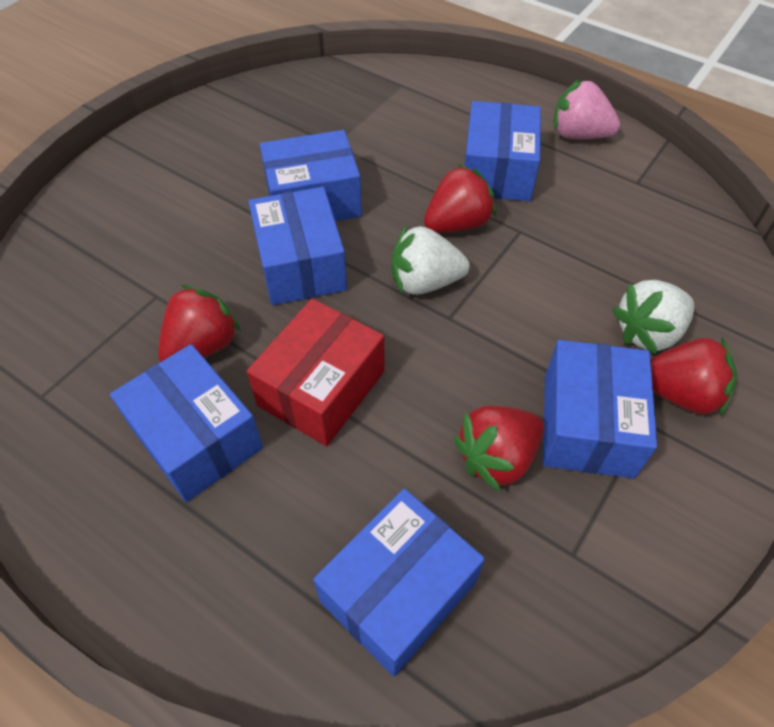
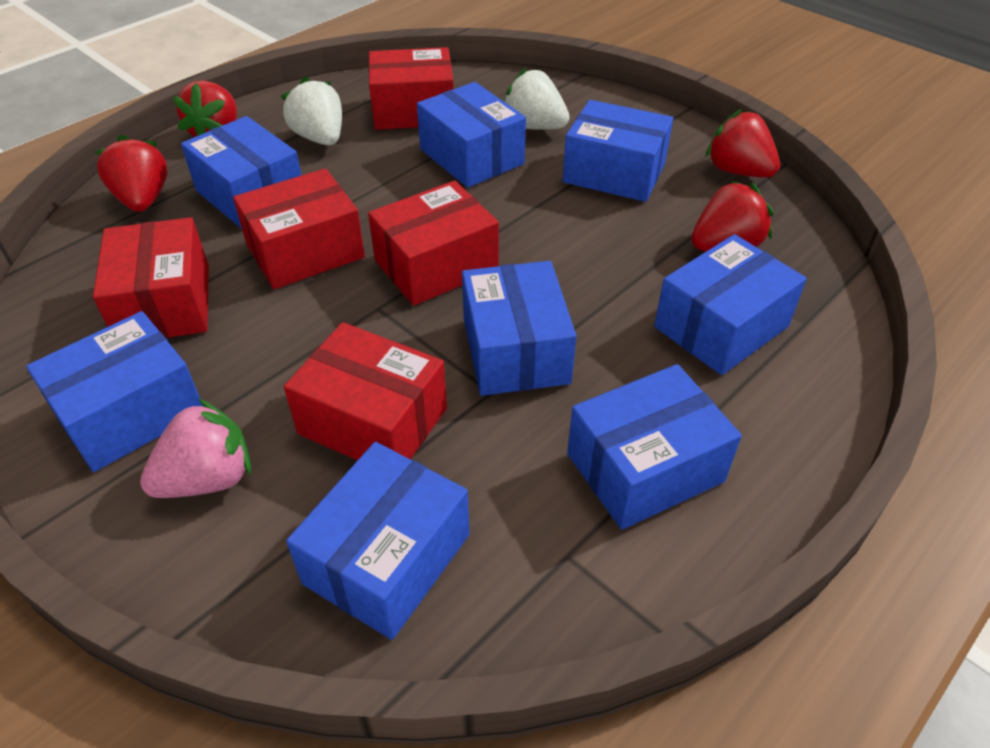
blue box: [110,344,263,502] [248,187,347,305] [260,130,362,221] [313,489,485,677] [464,101,541,201] [543,340,657,478] = 6 -> [26,311,204,472] [181,116,301,229] [286,442,470,640] [417,82,526,188] [462,261,577,396] [562,100,673,202] [567,364,742,530] [654,234,807,375] = 8
red box: [247,298,384,446] = 1 -> [93,217,209,338] [233,168,365,289] [284,322,447,460] [368,47,454,130] [368,181,499,306] = 5

